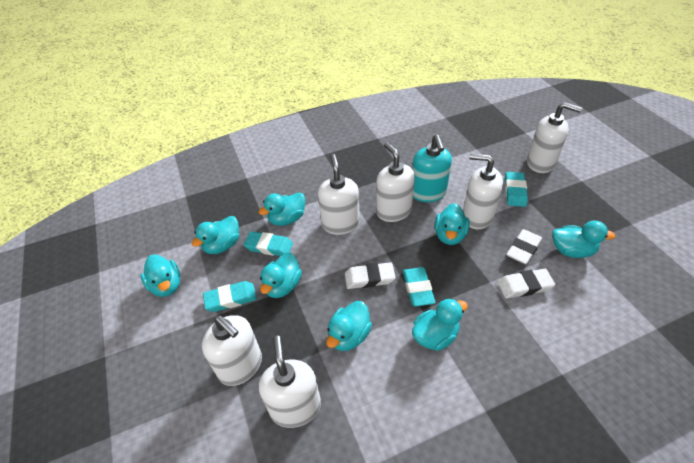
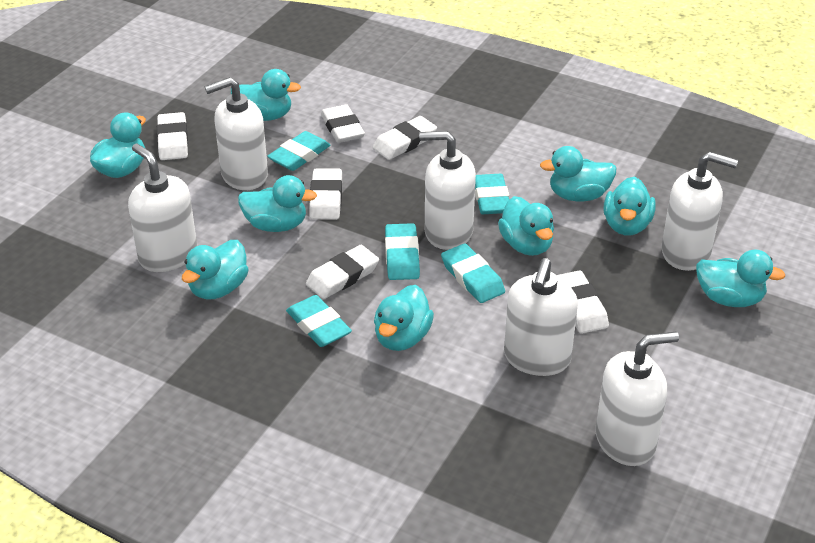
turquoise duck: [141,255,180,297] [192,216,239,254] [259,193,305,226] [260,252,302,298] [326,301,372,351] [412,298,468,351] [435,203,469,245] [552,221,615,258] = 8 -> [90,112,146,178] [182,240,249,300] [231,69,301,121] [238,175,317,232] [374,285,434,351] [498,196,554,256] [540,146,616,201] [604,177,656,235] [696,249,785,307] = 9
turquoise eraser: [203,281,257,312] [244,231,293,256] [403,267,436,307] [505,172,528,207] = 4 -> [267,131,331,171] [286,295,352,347] [385,223,420,280] [441,244,505,303] [475,174,509,214] = 5
turquoise soap dispenser: [412,135,452,202] = 1 -> none = 0
white eraser: [345,262,396,289] [498,269,555,298] [506,229,542,264] = 3 -> [157,112,188,160] [306,245,379,299] [309,168,342,220] [321,104,365,143] [373,116,437,160] [556,270,609,334] = 6

